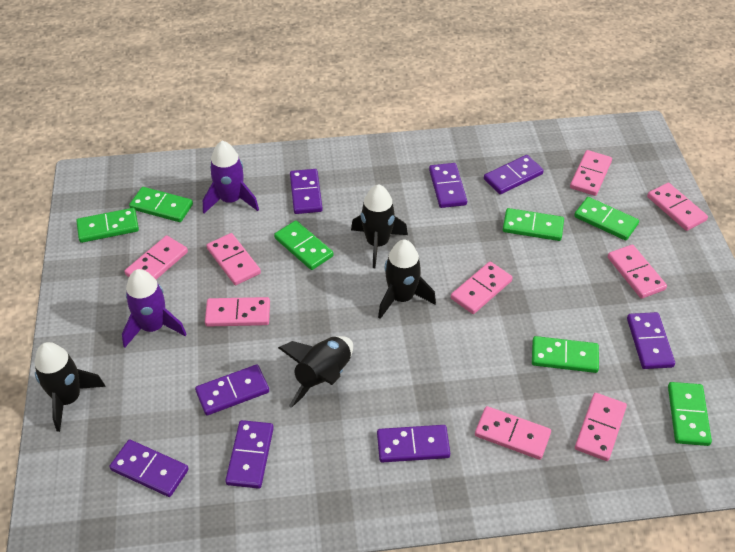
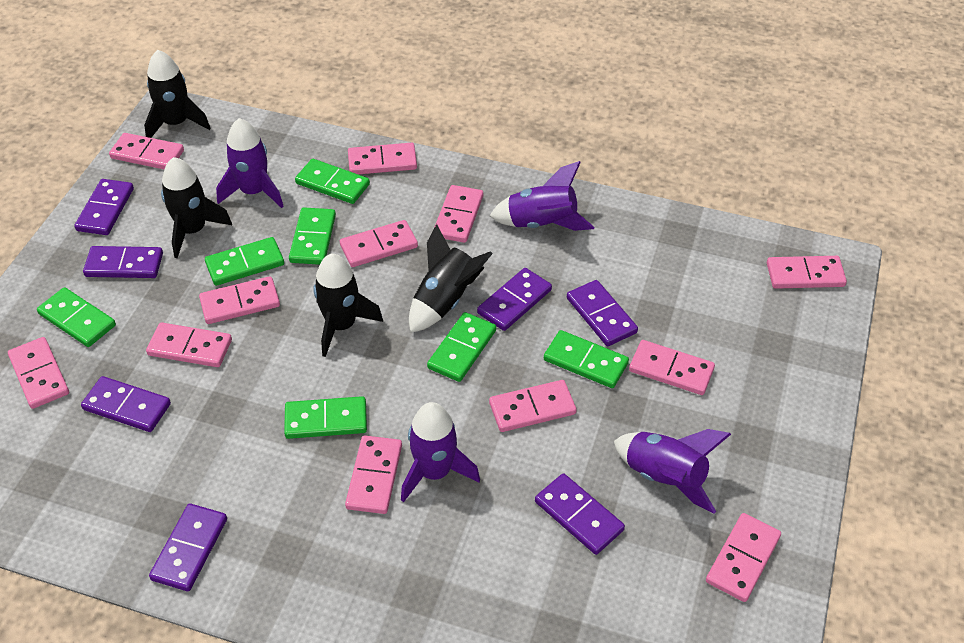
pink domino: [125,236,188,279] [205,297,270,327] [207,233,261,285] [451,262,513,314] [475,406,551,460] [570,150,612,196] [575,393,627,461] [608,245,667,299] [647,183,708,231] = 9 -> [8,337,69,409] [109,133,184,169] [146,322,232,367] [199,276,280,324] [340,220,418,267] [345,435,402,514] [348,143,417,174] [433,185,483,243] [489,380,577,432] [629,340,715,395] [706,513,781,602] [767,256,847,289] = 12
purple domino: [109,440,189,497] [195,365,269,415] [225,420,274,489] [290,169,323,214] [377,425,450,463] [429,163,467,208] [484,155,544,194] [627,312,675,369] = 8 -> [74,179,134,235] [81,376,171,432] [83,246,163,278] [149,504,227,591] [477,268,552,331] [535,473,625,555] [567,280,638,346] = 7
purple rocket: [122,269,186,347] [203,141,259,213] = 2 -> [216,118,284,208] [401,402,480,503] [490,161,594,231] [614,429,731,514] = 4

